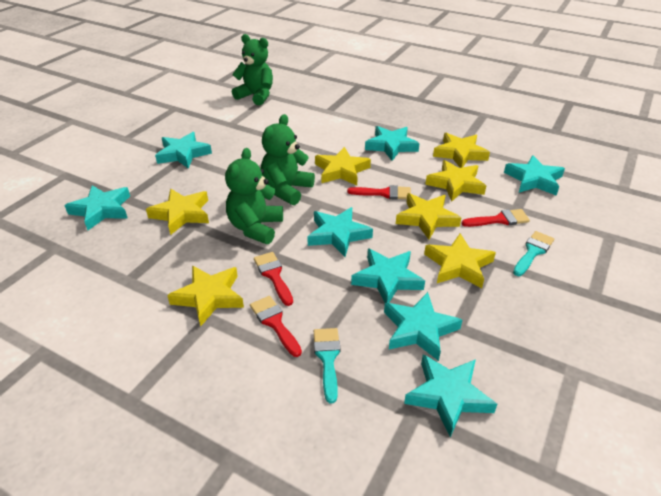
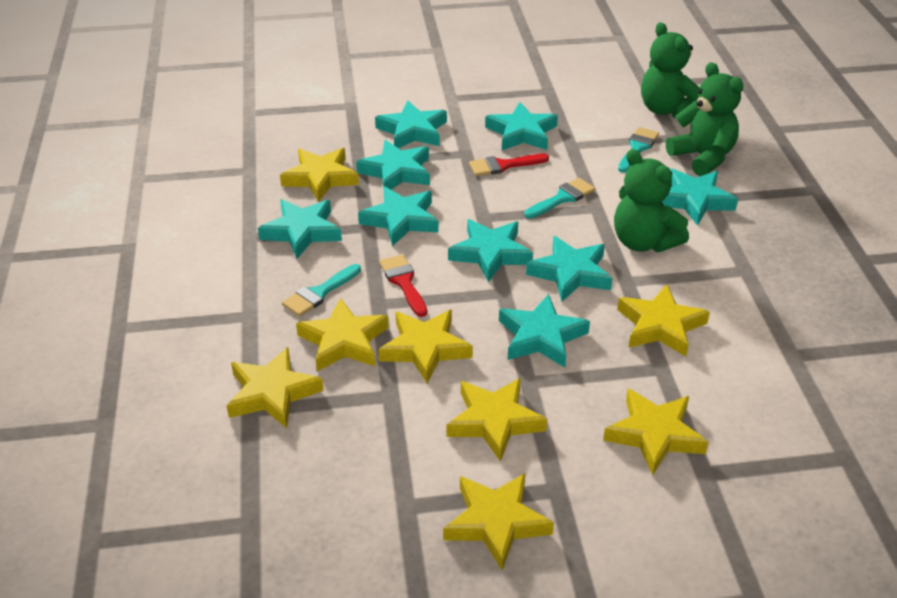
red brush: [250,296,302,357] [254,252,293,306] [347,185,411,200] [461,209,530,227] = 4 -> [379,255,427,317] [469,154,549,176] = 2
turquoise brush: [314,328,340,403] [513,231,554,276] = 2 -> [282,264,361,317] [524,178,595,219] [618,127,659,173] = 3
turquoise star: [64,185,130,230] [155,132,212,169] [307,207,373,257] [351,248,425,303] [365,126,420,161] [384,292,462,361] [404,354,497,437] [504,155,565,196] = 8 -> [258,199,342,259] [356,140,430,190] [358,186,439,246] [375,101,447,148] [448,219,533,282] [485,102,558,150] [499,294,590,368] [526,236,612,302] [662,168,738,226] = 9
yellow star: [146,189,209,235] [167,266,244,327] [315,147,371,185] [396,193,461,240] [424,234,496,288] [425,160,486,202] [433,133,490,168] = 7 -> [227,347,324,428] [280,148,359,202] [296,298,389,371] [378,310,473,383] [443,473,554,570] [446,378,547,462] [603,389,708,475] [617,284,710,357] = 8

